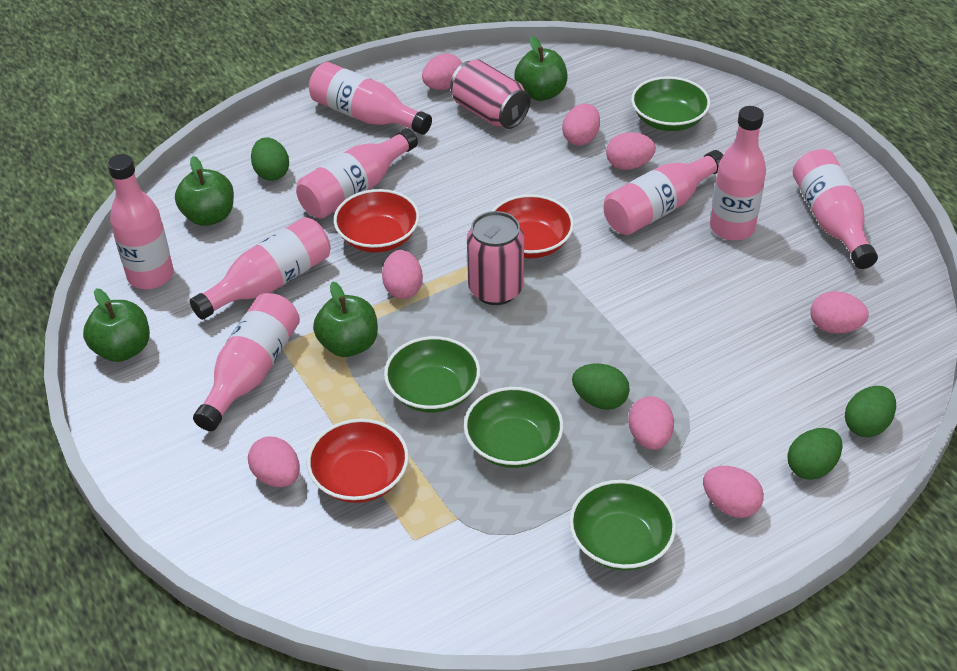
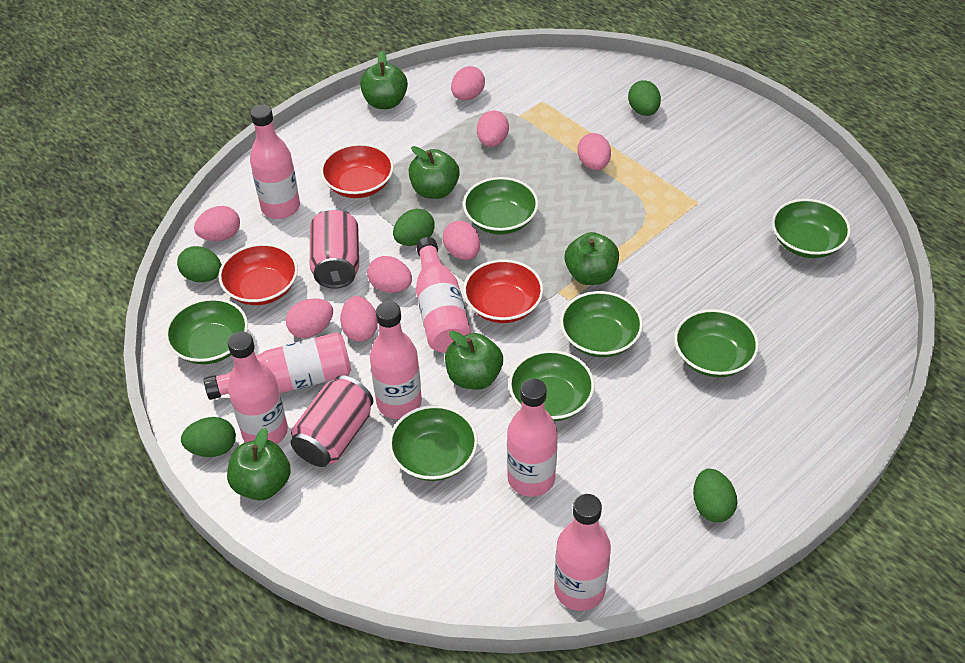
green apple: [83,288,150,362] [175,156,234,226] [313,281,378,357] [514,36,567,101] = 4 -> [227,428,291,500] [360,51,408,109] [409,146,460,199] [445,331,503,390] [565,232,619,285] = 5
green bowl: [384,336,480,413] [464,387,563,468] [569,480,676,570] [631,76,710,131] = 4 -> [165,298,248,364] [389,405,478,481] [463,177,538,235] [509,350,595,421] [560,291,643,357] [674,309,759,377] [772,199,851,258] = 7
green egg: [251,137,289,181] [572,364,630,410] [787,428,843,480] [845,386,896,437] = 4 -> [177,246,222,282] [181,417,236,457] [393,209,435,246] [628,80,661,116] [693,469,737,522] = 5
pink bottle: [107,154,174,289] [190,217,331,320] [193,293,300,431] [296,128,418,219] [309,62,432,135] [604,150,723,235] [710,106,766,241] [793,149,878,269] = 8 -> [204,332,351,400] [227,331,288,444] [250,105,300,219] [370,301,422,419] [416,237,471,353] [507,379,558,497] [554,494,611,611] = 7

